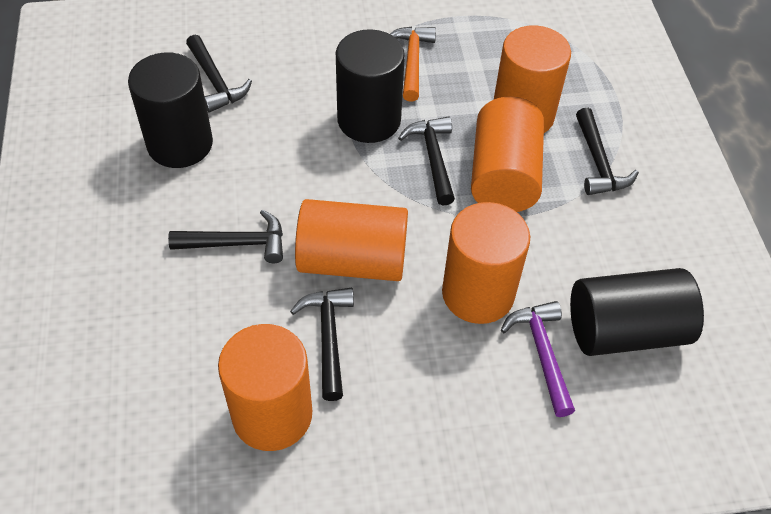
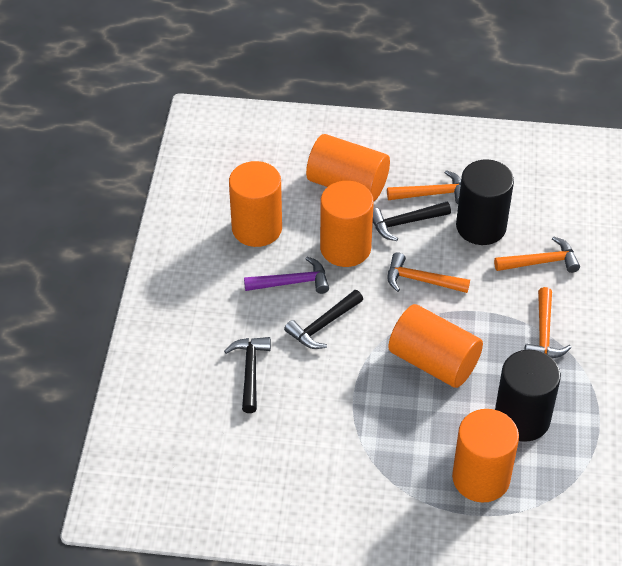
black cylinder: [128,52,213,168] [336,29,405,143] [570,268,704,356] = 3 -> [456,160,514,245] [495,350,561,442] = 2
black hammer: [168,209,283,263] [186,35,252,112] [290,288,354,401] [398,116,455,205] [576,108,639,195] = 5 -> [224,337,271,413] [284,290,363,349] [373,202,451,241] = 3
orange hammer: [390,27,436,102] = 1 -> [387,170,461,204] [387,252,470,293] [494,236,580,273] [524,287,571,358] = 4

